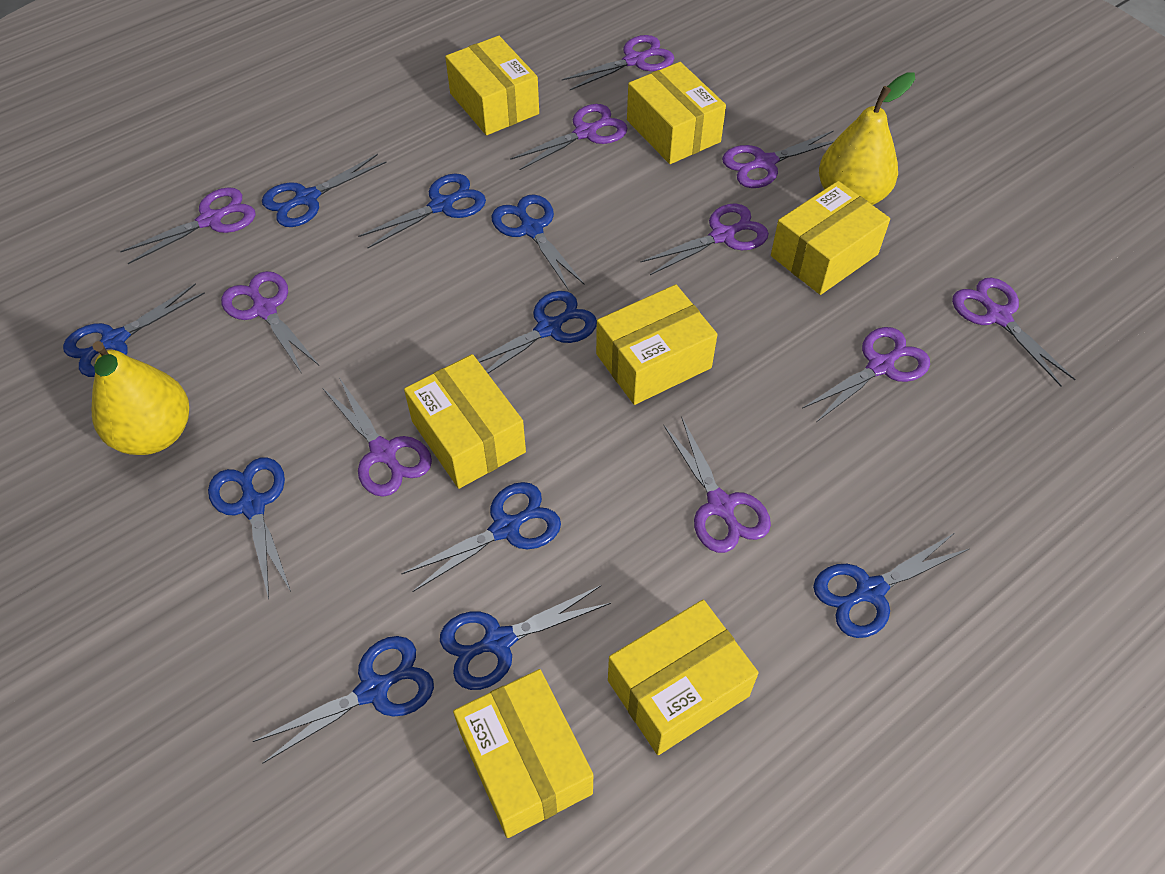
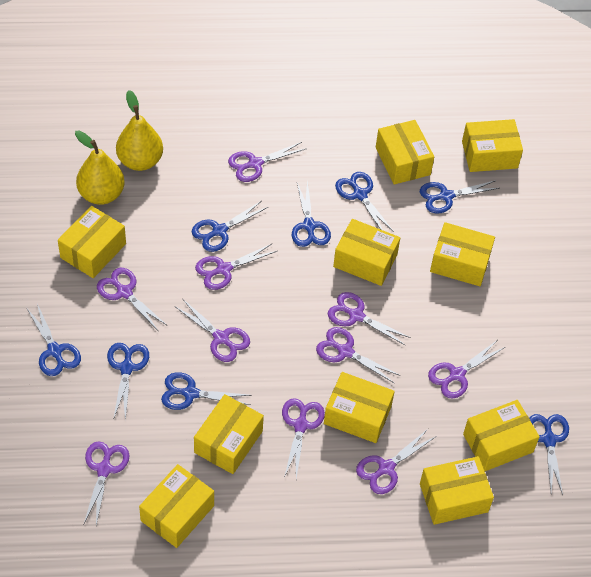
blue scissors: [63,284,205,377] [208,457,291,599] [253,636,434,763] [262,154,387,227] [358,173,486,248] [401,482,561,592] [440,585,611,690] [478,291,597,374] [492,194,585,291] [813,533,969,638] = 10 -> [26,304,81,376] [107,343,149,421] [161,372,252,410] [191,201,268,252] [292,181,331,247] [335,172,394,232] [420,180,499,214] [529,414,569,495] = 8
yellow box: [404,354,526,489] [445,36,539,135] [453,669,593,838] [596,284,717,405] [608,600,759,755] [627,62,726,164] [771,181,890,295] = 7 -> [58,206,126,278] [139,464,214,548] [194,394,264,474] [324,372,395,443] [333,219,400,286] [376,120,434,184] [420,456,494,525] [430,222,495,286] [462,119,523,172] [463,400,540,472] = 10

